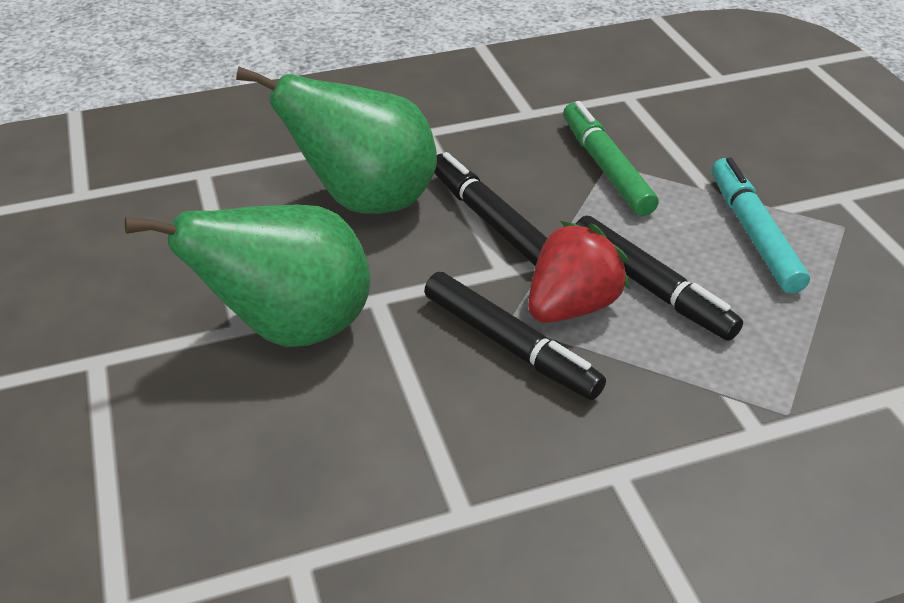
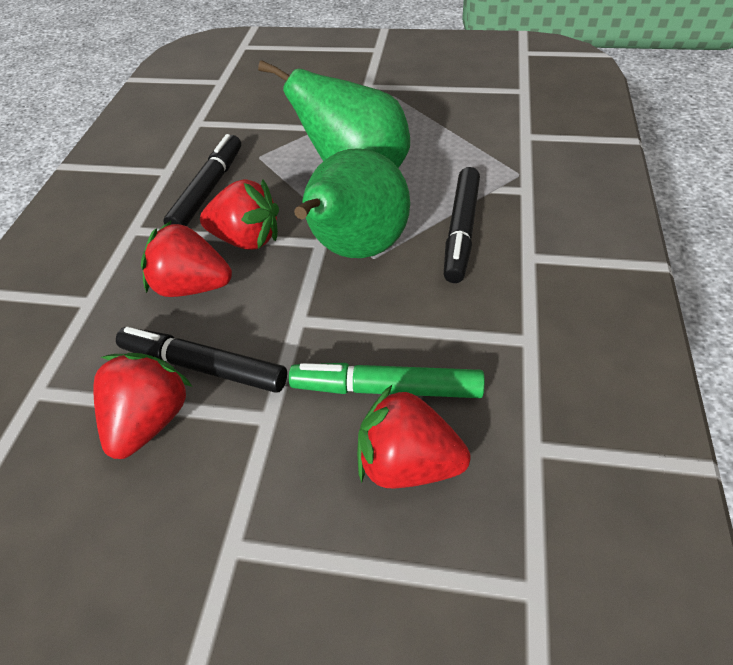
red strawberry: [528,221,630,323] = 1 -> [94,353,193,459] [141,220,232,297] [200,179,279,250] [357,385,471,489] = 4
turquoise marker: [712,157,810,294] = 1 -> none = 0

